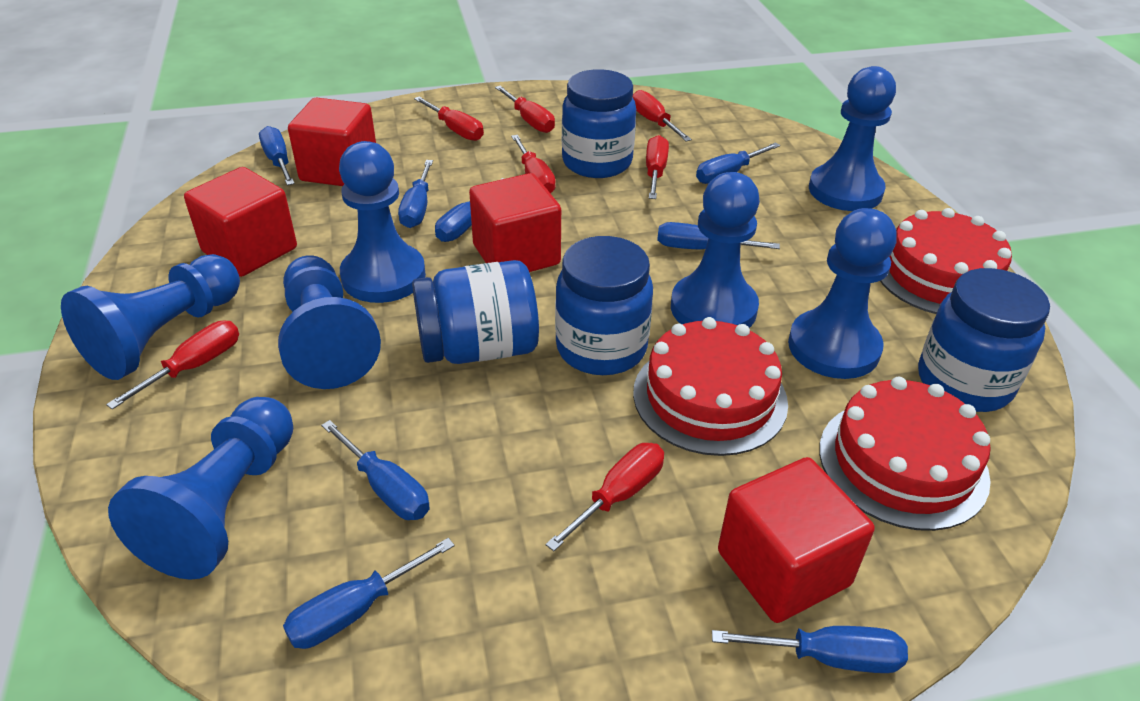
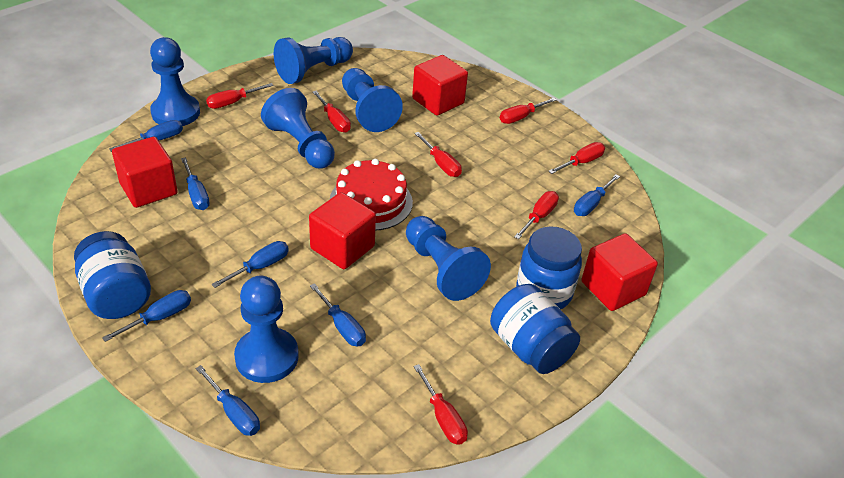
blue jar: [412,260,539,364] [555,236,653,375] [562,69,636,178] [918,268,1050,412] = 4 -> [74,231,151,319] [490,284,580,374] [516,226,582,309] = 3
blue pawn: [61,254,240,380] [108,397,293,580] [278,255,381,389] [339,141,426,303] [671,172,760,328] [788,208,897,379] [809,66,896,211] = 7 -> [150,37,200,126] [234,276,299,383] [261,88,335,169] [274,37,353,84] [342,68,403,132] [406,216,491,301] = 6
blue screwdriver: [259,126,295,186] [283,538,455,649] [321,420,430,520] [398,160,433,228] [435,178,504,242] [657,222,780,249] [696,142,780,184] [712,626,908,673] = 8 -> [102,290,191,342] [109,120,183,152] [181,157,210,210] [195,365,260,436] [211,241,289,288] [310,283,366,347] [574,174,620,216] = 7
red cake: [633,317,788,456] [819,377,991,531] [880,208,1012,314] = 3 -> [330,159,413,231] = 1

